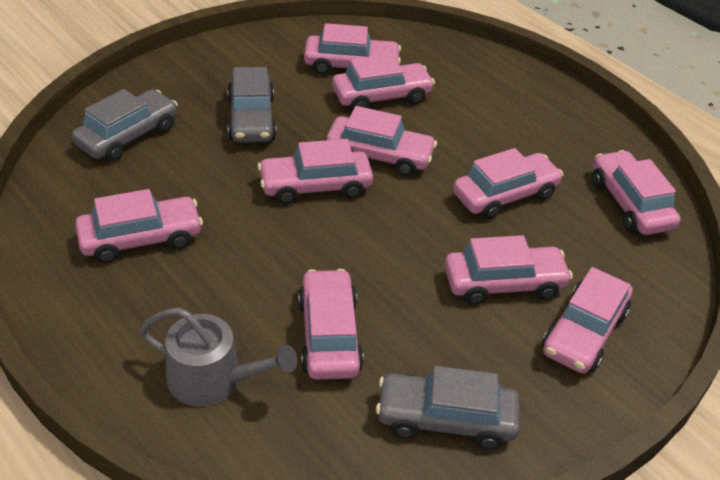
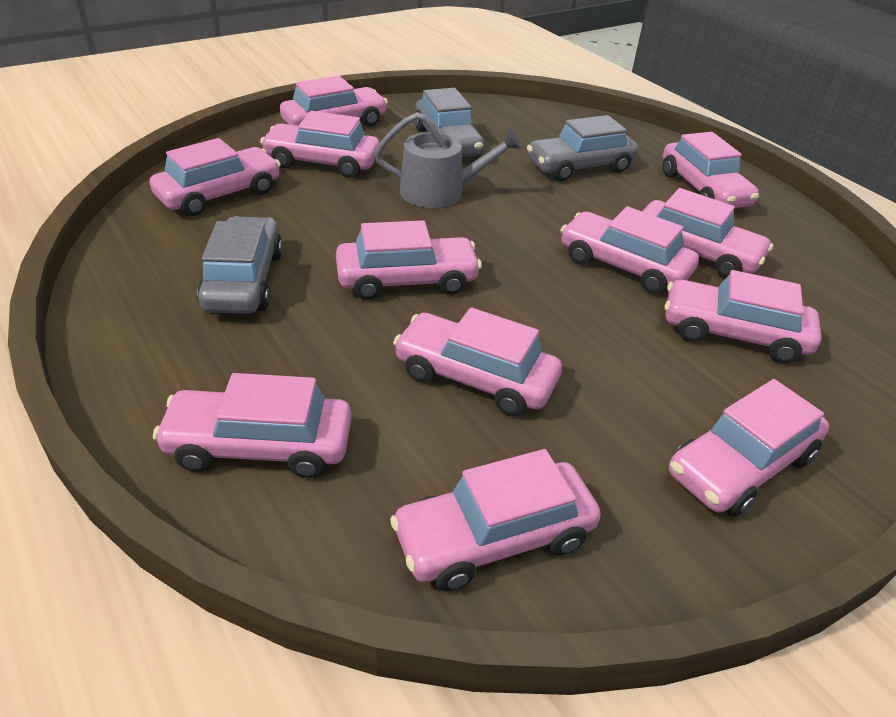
pink car: [75,189,203,263] [258,139,373,204] [298,269,364,380] [304,23,401,75] [326,106,437,176] [332,54,435,110] [444,235,573,305] [453,148,563,219] [542,267,633,374] [592,150,681,235] = 10 -> [150,138,281,216] [153,373,352,478] [260,111,380,178] [280,76,388,126] [336,220,482,300] [390,449,601,591] [393,308,562,416] [560,206,699,294] [642,188,773,278] [663,132,759,208] [665,270,821,363] [669,379,829,517] = 12

